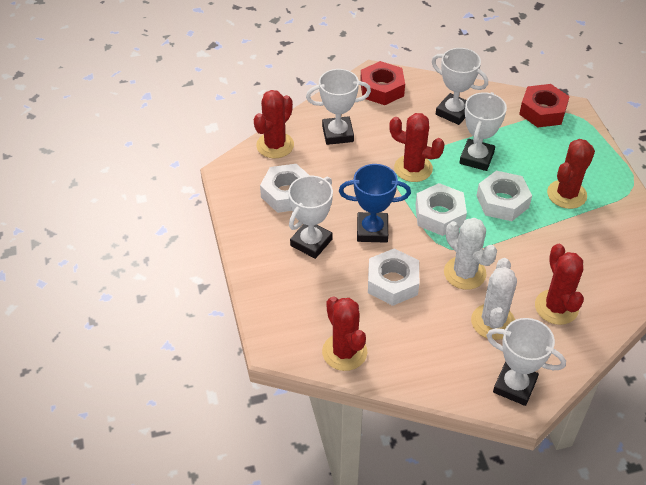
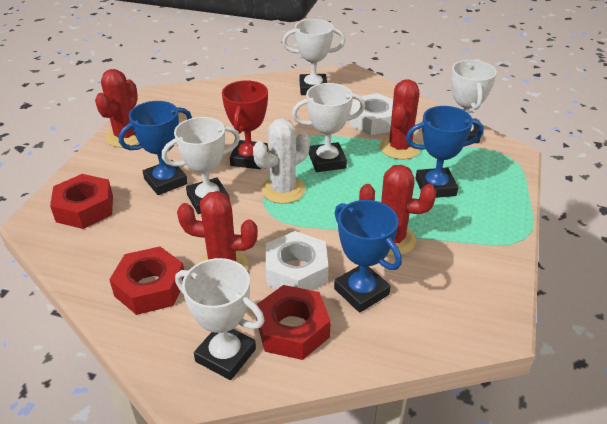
blue trophy: [339,164,411,243] = 1 -> [119,101,192,195] [334,200,402,313] [406,106,484,198] = 3
red cactus: [254,90,294,158] [322,297,367,371] [389,113,445,182] [535,244,584,325] [547,139,595,209] = 5 -> [95,69,139,148] [177,191,258,271] [359,165,437,256] [380,79,420,160] = 4
red nut: [360,61,405,105] [519,84,570,128] = 2 -> [50,174,113,229] [109,247,184,315] [256,285,331,360] = 3
red trophy: none = 0 -> [222,80,268,169] = 1
white cactus: [444,218,497,290] [471,258,517,340] = 2 -> [253,118,310,204] = 1
white nut: [260,164,310,213] [368,248,419,306] [415,183,467,236] [476,171,532,221] = 4 -> [266,231,328,291] [350,93,393,135] = 2

